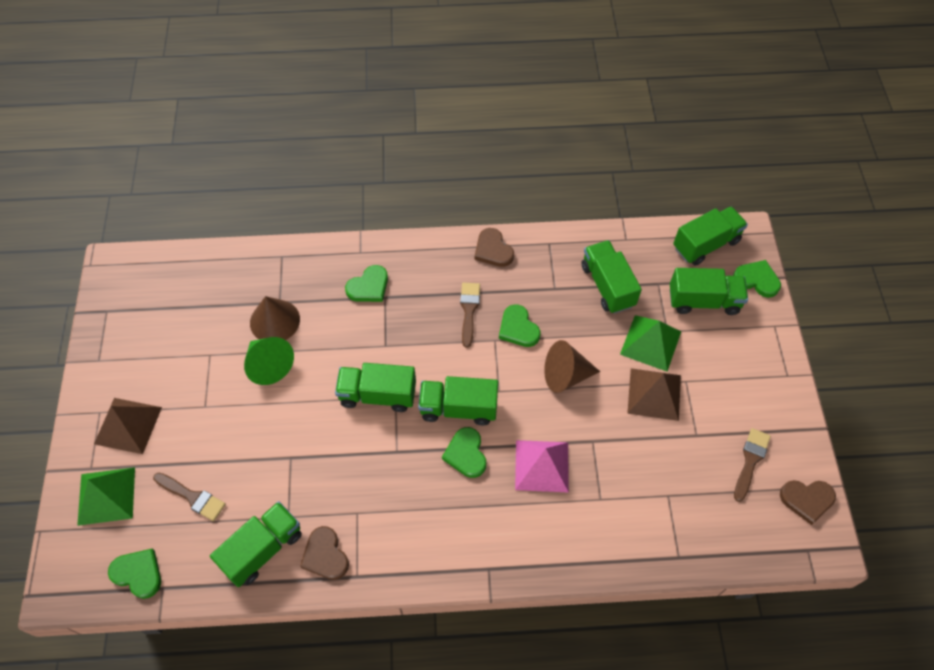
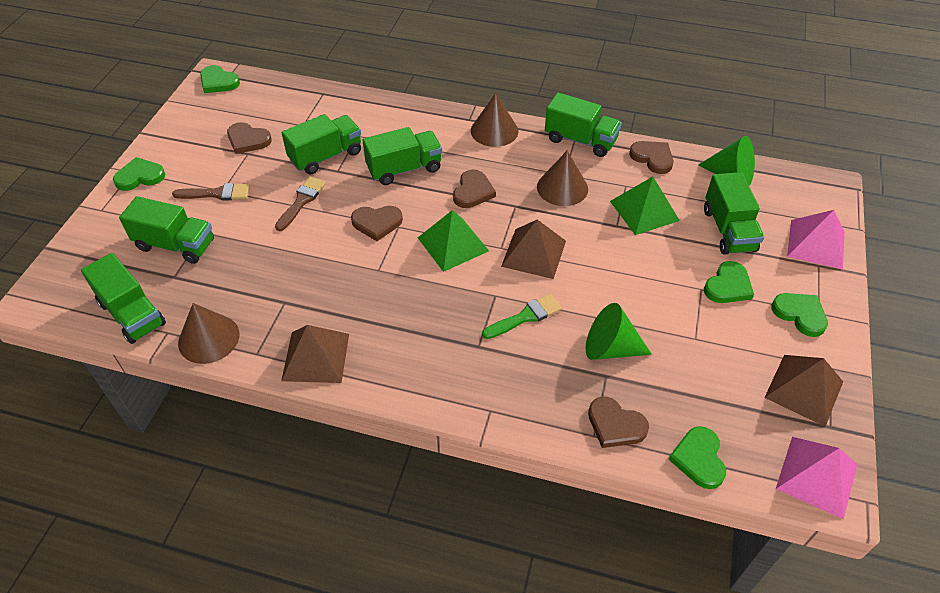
brown brush: [153,472,226,521] [460,283,480,348] [734,428,771,502] = 3 -> [172,183,250,201] [275,177,326,231] = 2
brown cone: [250,296,300,340] [544,340,600,393] = 2 -> [178,303,239,364] [471,93,518,147] [537,150,588,206] = 3
brown heart: [300,526,349,580] [475,228,514,267] [780,480,836,525] = 3 -> [227,122,272,154] [351,206,403,241] [453,169,496,208] [588,397,649,448] [629,141,674,174] = 5
brown pyramid: [94,398,162,454] [627,368,681,421] = 2 -> [281,325,349,383] [501,220,566,279] [764,355,843,427] = 3
green brush: none = 0 -> [482,294,562,339] = 1
green cone: [244,337,294,385] = 1 -> [586,303,652,360] [698,136,755,186] = 2
pink pyramid: [515,440,569,493] = 1 -> [776,437,857,519] [787,210,845,269] = 2

